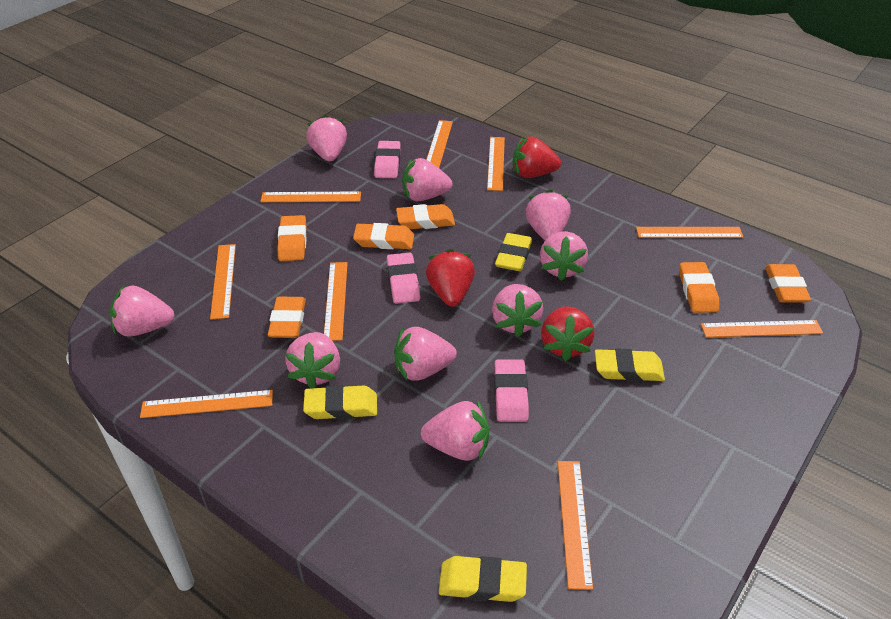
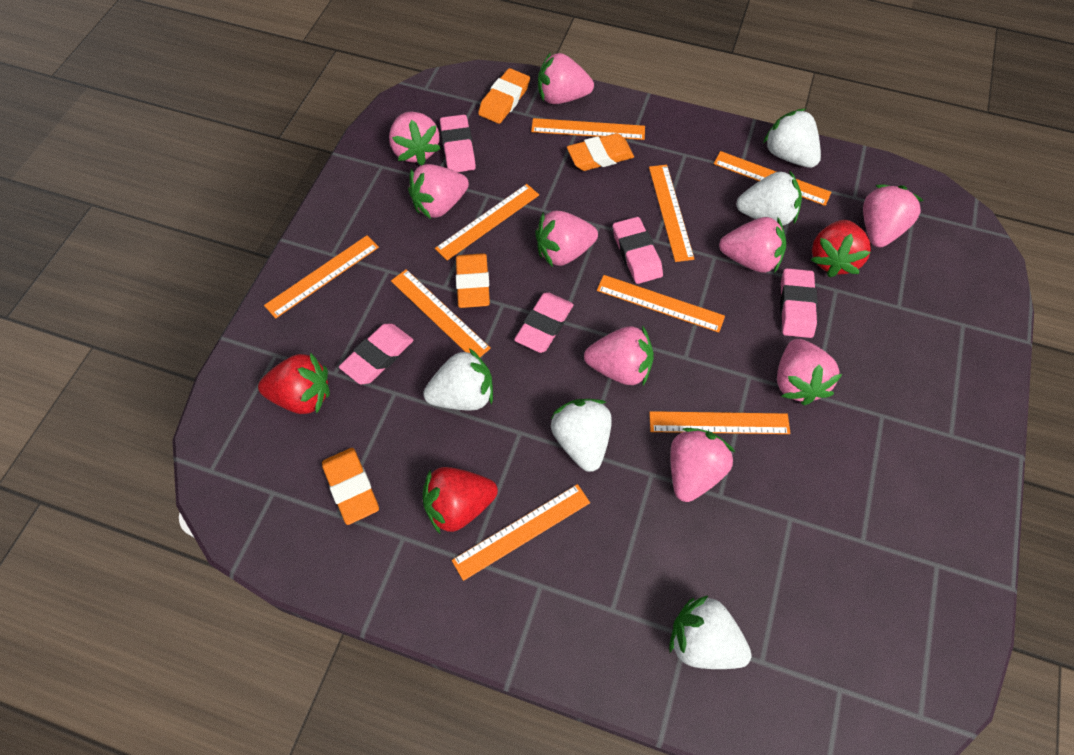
orange eraser: [268,297,306,338] [277,215,306,261] [353,223,414,249] [396,204,455,229] [680,262,719,313] [765,264,811,303] = 6 -> [322,448,379,525] [456,253,490,308] [478,68,530,124] [567,133,634,171] = 4
pink eraser: [374,141,401,178] [387,253,420,304] [494,359,529,422] = 3 -> [339,324,413,385] [440,114,476,172] [514,292,574,353] [613,217,663,284] [780,268,817,338] = 5
white strawberry: none = 0 -> [423,348,493,410] [551,399,612,472] [669,595,752,669] [736,170,802,226] [763,109,821,168] = 5
yellow eraser: [303,385,377,419] [439,556,527,602] [495,233,532,271] [595,348,665,382] = 4 -> none = 0

